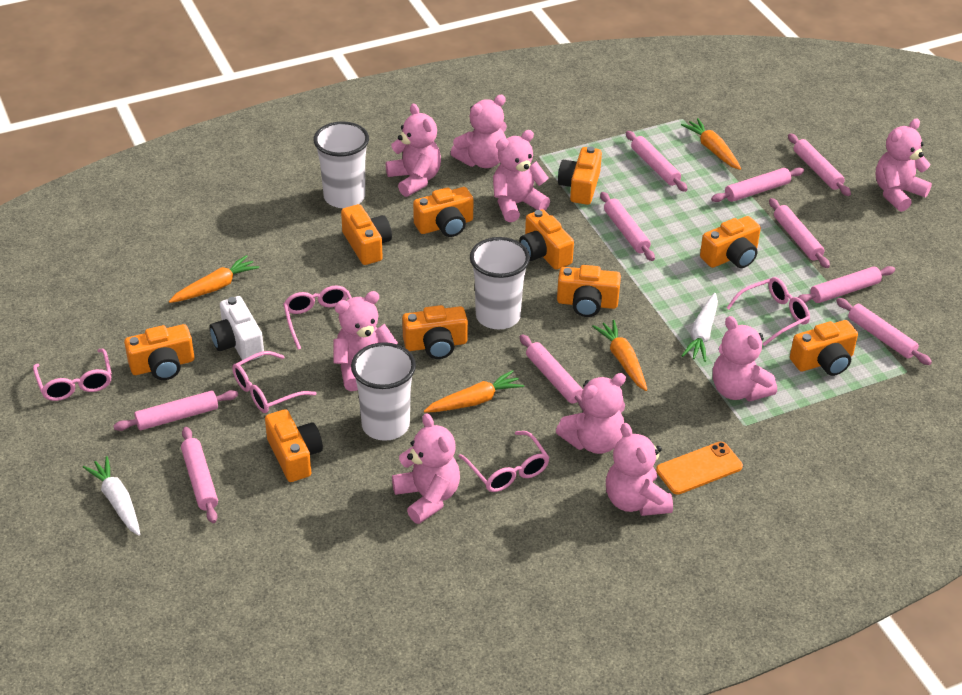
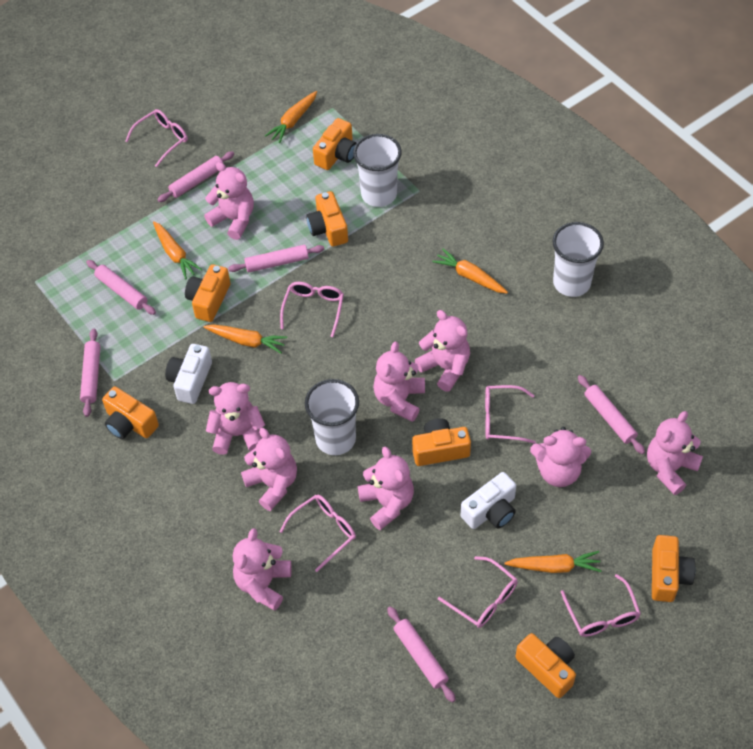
orange camera: [124,324,194,380] [265,409,323,482] [341,204,392,265] [402,305,468,359] [413,187,473,237] [519,209,574,270] [557,265,621,317] [558,146,602,205] [700,216,761,268] [790,320,858,376] = 10 -> [102,387,159,439] [185,264,230,322] [306,191,348,247] [313,118,356,170] [412,418,471,466] [516,633,576,698] [652,535,695,602] = 7
orange carrot: [169,255,259,303] [424,370,524,413] [592,320,647,391] [681,118,741,170] = 4 -> [153,221,203,279] [203,324,287,353] [265,91,317,143] [432,249,508,294] [504,551,602,573] = 5
orange phone: [656,442,743,495] = 1 -> none = 0
pink glasses: [33,349,112,401] [232,351,316,413] [283,285,352,350] [458,431,549,492] [727,277,810,346] = 5 -> [125,109,188,167] [279,495,356,572] [280,282,344,337] [438,556,518,628] [485,385,536,444] [561,574,641,637] = 6
pink rolling pin: [113,390,238,431] [181,427,218,523] [520,334,585,411] [600,192,655,261] [626,131,687,192] [711,168,804,202] [769,198,830,268] [788,133,851,196] [798,266,895,303] [836,298,932,365] = 10 -> [80,329,101,417] [86,260,156,315] [157,151,234,202] [228,245,324,272] [387,606,456,703] [578,375,645,454] = 6
white camera: [209,296,264,361] = 1 -> [165,344,212,404] [461,472,516,529] = 2
white carrot: [83,456,140,536] [682,293,718,362] = 2 -> none = 0

